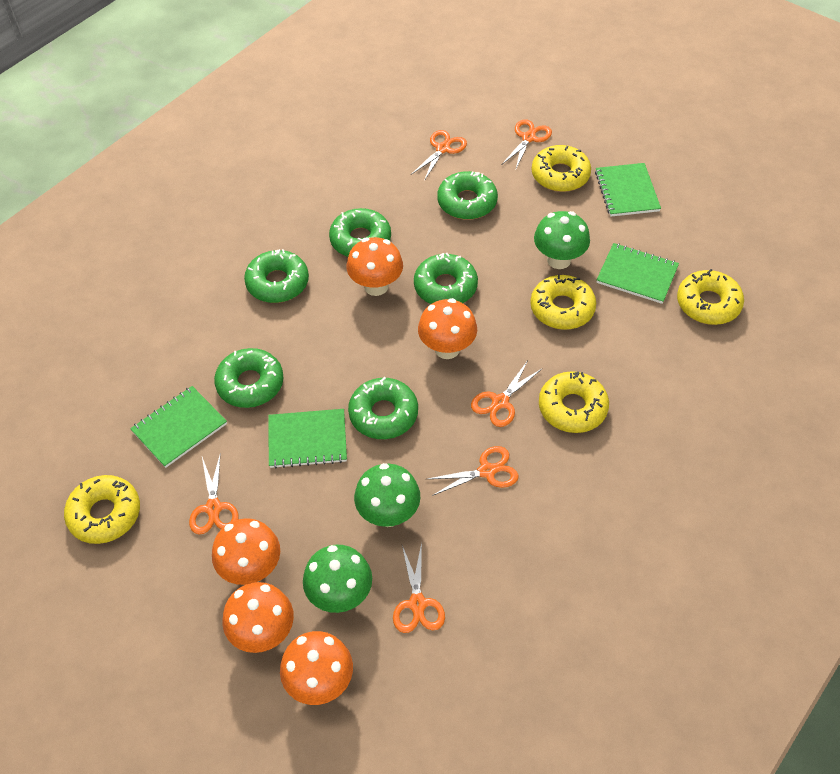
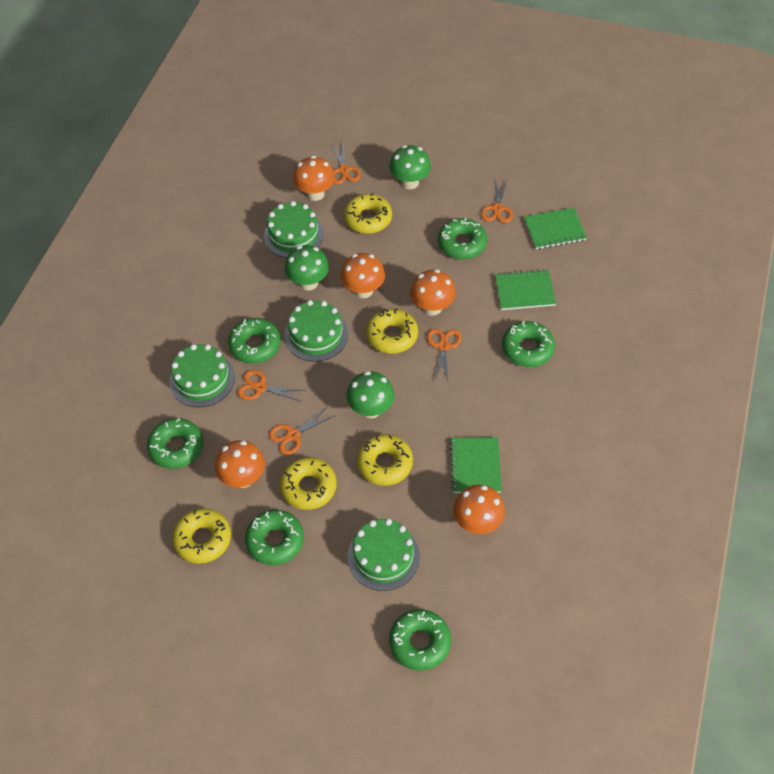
green cake: none = 0 -> [169,344,235,408] [264,201,324,258] [284,300,348,362] [347,518,420,591] = 4
green notebook: [130,386,227,468] [268,409,347,469] [595,163,661,217] [596,243,679,304] = 4 -> [450,437,502,493] [495,269,556,310] [524,207,587,249] = 3
orange scissors: [189,452,239,534] [393,543,445,633] [411,130,467,181] [427,446,519,496] [471,360,543,427] [501,120,552,169] = 6 -> [238,370,306,402] [269,406,335,455] [332,143,361,184] [427,328,461,382] [481,180,513,223] = 5

